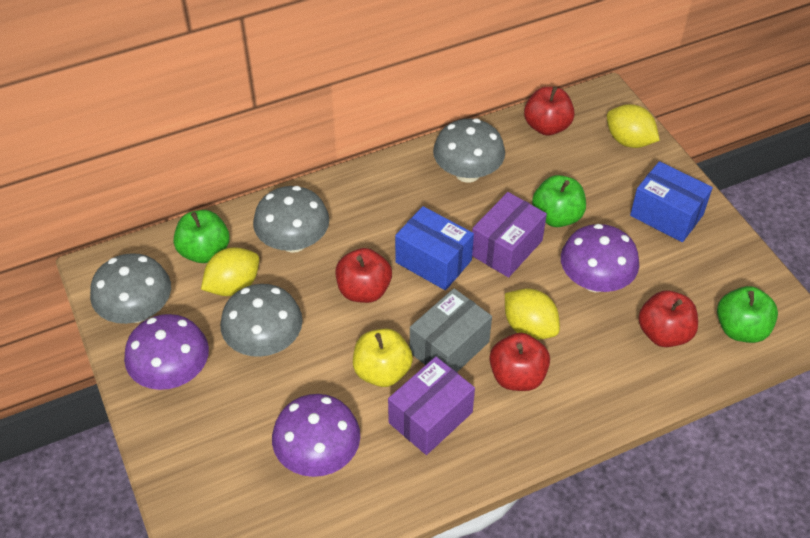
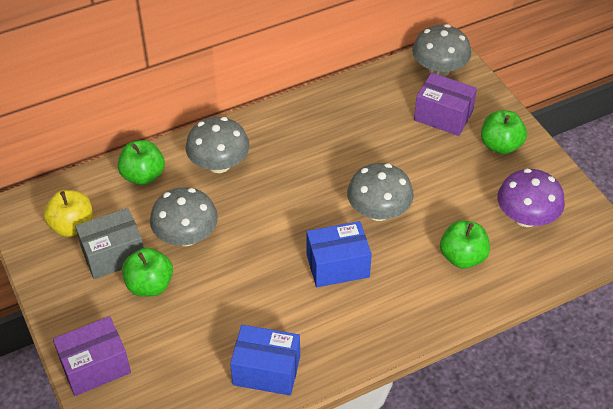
green apple: [174,210,230,263] [532,175,586,227] [717,286,778,343] = 3 -> [118,140,165,185] [122,248,173,297] [440,220,490,269] [481,110,527,154] = 4
purple mushroom: [124,314,209,390] [272,394,360,477] [561,224,639,292] = 3 -> [497,169,565,227] = 1
red apple: [335,248,392,303] [489,333,550,391] [524,86,575,136] [638,291,698,347] = 4 -> none = 0
yellow lemon: [201,247,259,296] [505,289,560,340] [607,104,660,148] = 3 -> none = 0

